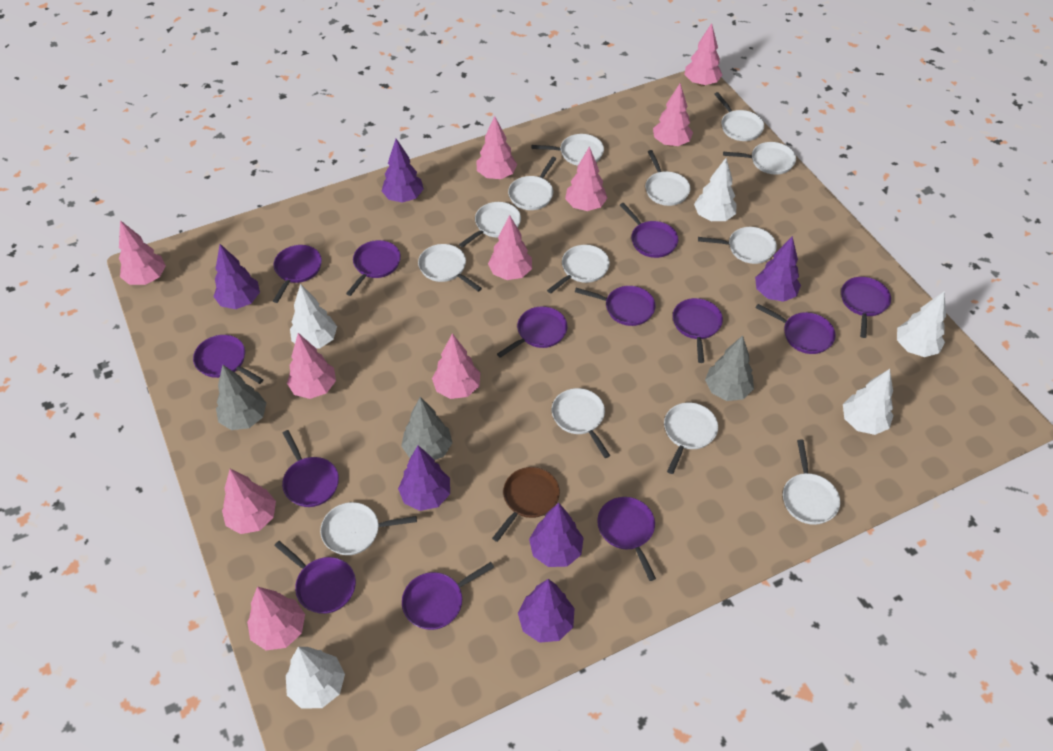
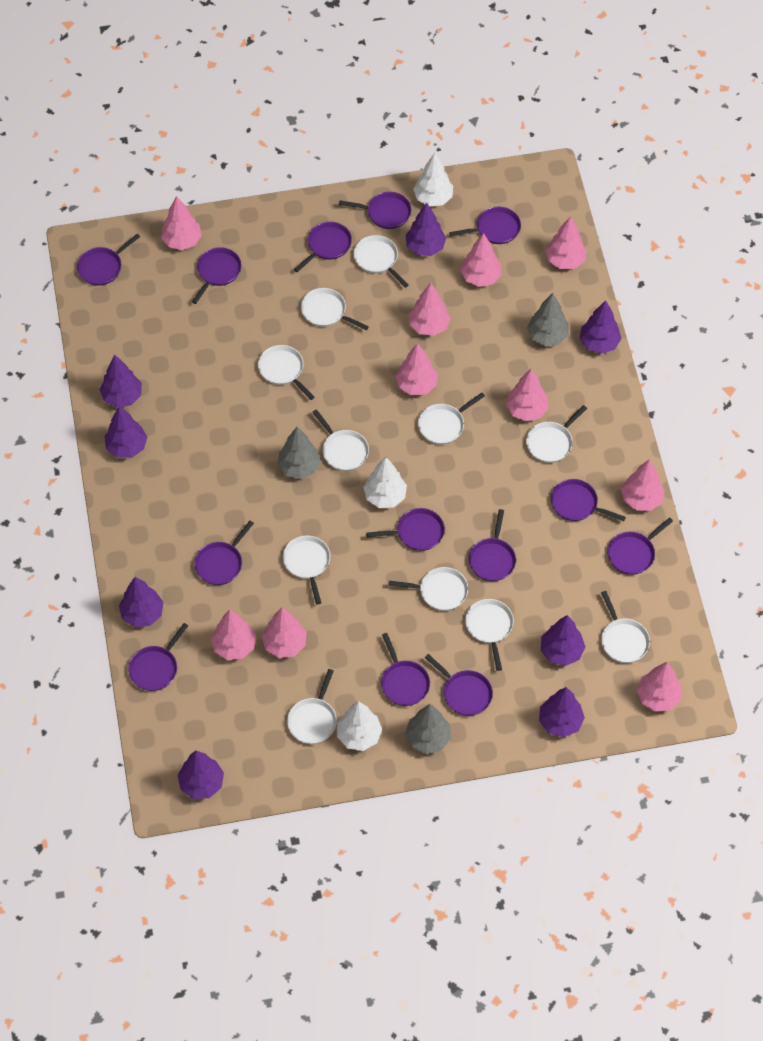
brown pan: [492,467,560,542] = 1 -> none = 0
purple tree: [214,244,260,309] [382,139,424,203] [398,445,450,511] [518,579,575,643] [529,503,583,567] [755,236,801,302] = 6 -> [100,355,142,408] [104,406,147,458] [119,577,163,627] [178,750,224,799] [405,203,446,256] [539,687,585,737] [541,615,586,666] [579,300,621,354] = 8
white pan: [320,502,417,555] [418,244,482,292] [459,202,521,248] [508,157,557,210] [532,134,604,166] [547,245,610,294] [552,388,610,458] [645,150,691,206] [664,402,718,474] [698,227,777,264] [714,92,764,141] [723,142,796,175] [783,439,840,525] = 13 -> [258,345,315,400] [283,536,330,605] [287,669,337,744] [301,288,369,330] [312,409,369,471] [354,235,409,288] [388,567,468,611] [418,393,485,445] [465,599,514,671] [526,405,587,463] [601,591,650,663] = 11
white tree: [286,647,345,709] [290,284,337,349] [694,158,737,221] [843,369,894,435] [897,292,946,357] = 5 -> [337,701,382,751] [364,456,407,508] [413,153,453,206] = 3

